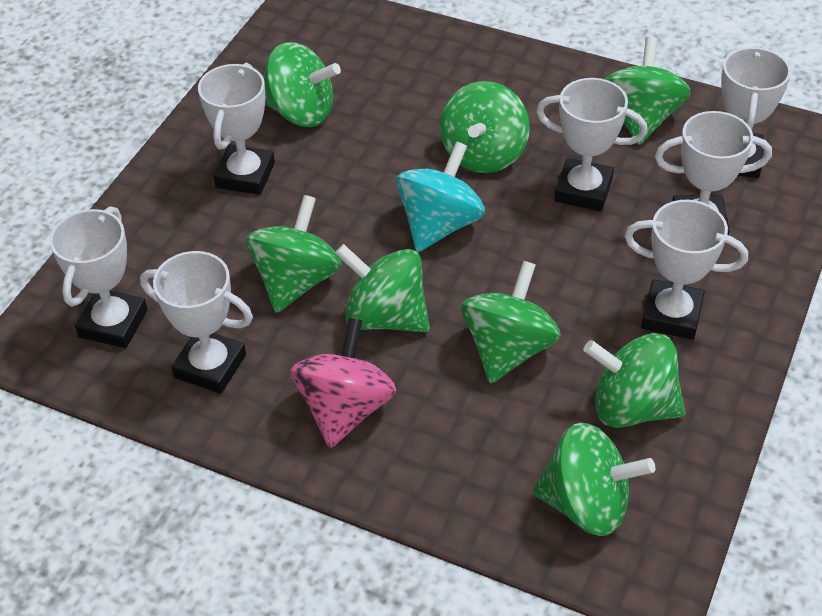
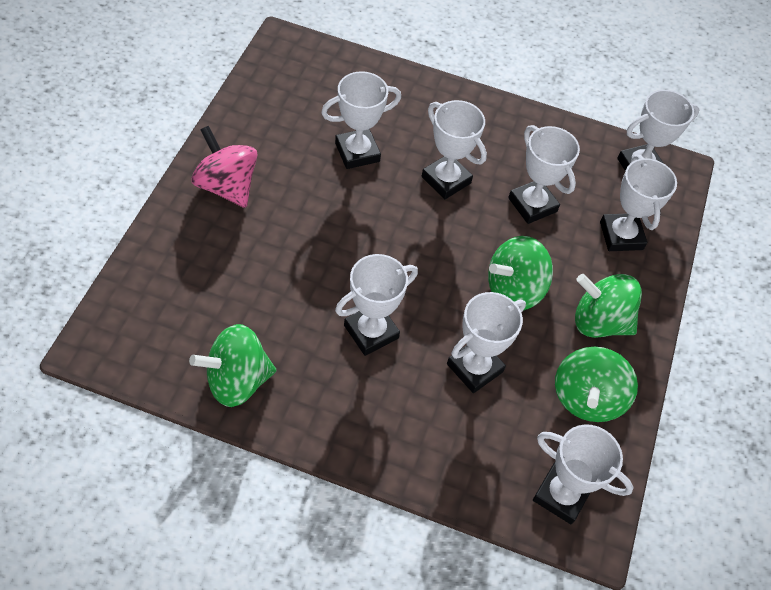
green spinning top: [246,195,342,313] [265,42,341,127] [335,244,430,333] [440,81,530,173] [461,261,561,384] [532,423,655,536] [583,333,685,428] [605,37,691,145] = 8 -> [189,324,276,407] [488,236,553,311] [555,347,638,422] [575,274,642,338] = 4
turquoise spinning top: [396,142,485,252] = 1 -> none = 0
white trophy: [50,206,147,348] [140,251,253,394] [198,63,275,195] [536,78,647,211] [624,200,748,340] [655,111,772,235] [721,46,791,178] = 7 -> [321,71,401,169] [335,254,418,356] [422,100,487,199] [447,292,526,393] [508,125,580,224] [533,424,633,524] [600,155,677,251] [617,90,700,171] = 8

